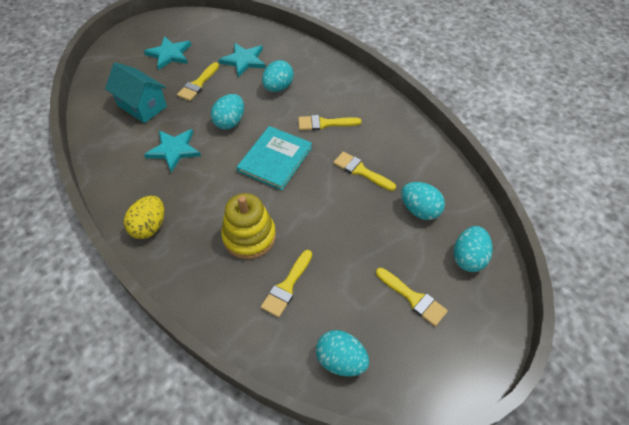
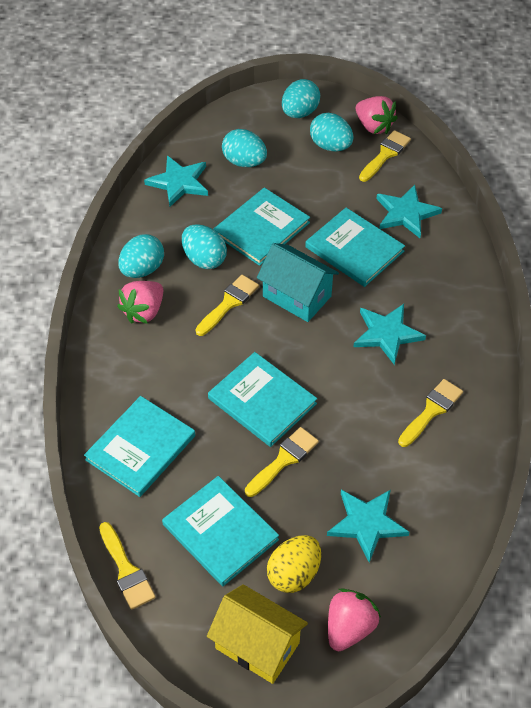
pink strawberry: none = 0 -> [117,281,163,324] [328,588,381,651] [356,96,398,134] = 3
turquoise book: [237,126,312,191] = 1 -> [84,396,195,497] [162,476,279,586] [208,352,317,447] [213,188,310,266] [305,208,405,287] = 5
turquoise star: [144,36,191,70] [144,129,201,172] [219,43,266,77] = 3 -> [144,156,208,207] [327,490,409,563] [353,304,426,365] [376,185,442,238] = 4
yellow house: none = 0 -> [207,584,308,684] = 1
yellow stacking toy: [221,193,276,259] = 1 -> none = 0

